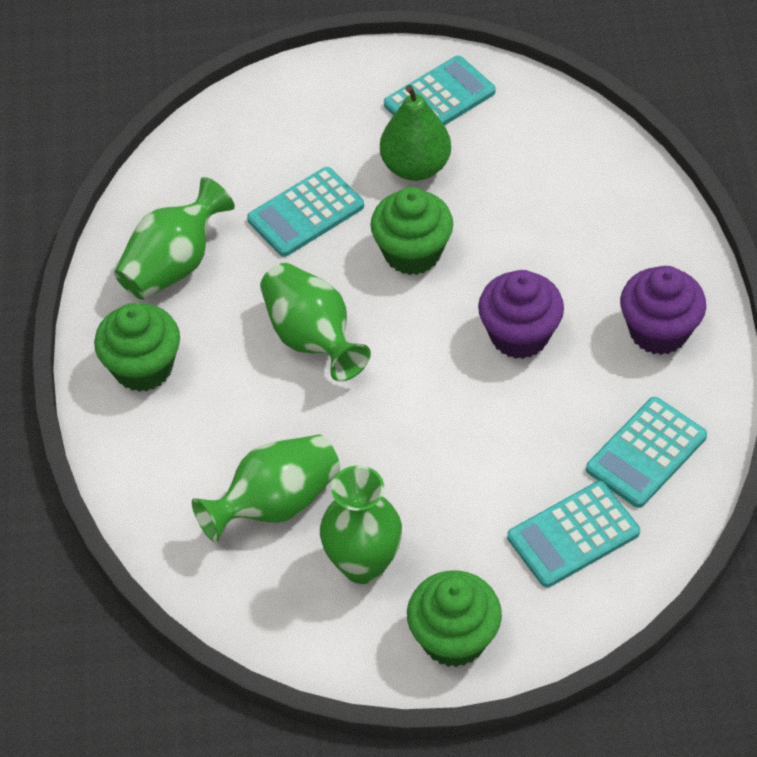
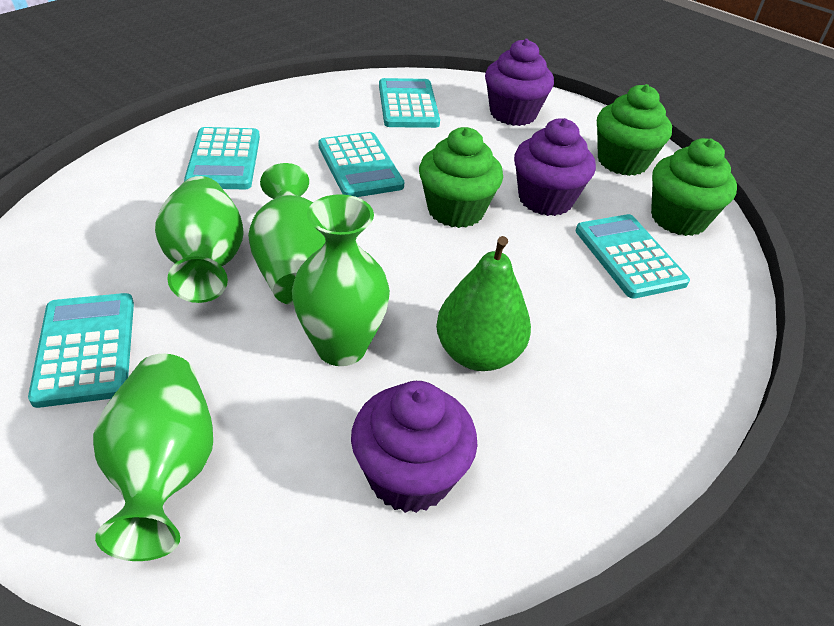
purple cupcake: [478,270,564,359] [620,266,706,355] = 2 -> [351,381,478,513] [485,39,554,126] [514,118,596,216] = 3
turquoise calculator: [247,167,364,257] [384,56,496,126] [507,481,640,588] [586,397,707,508] = 4 -> [28,293,134,408] [184,127,260,189] [318,132,404,197] [379,78,440,128] [576,214,690,299] = 5

